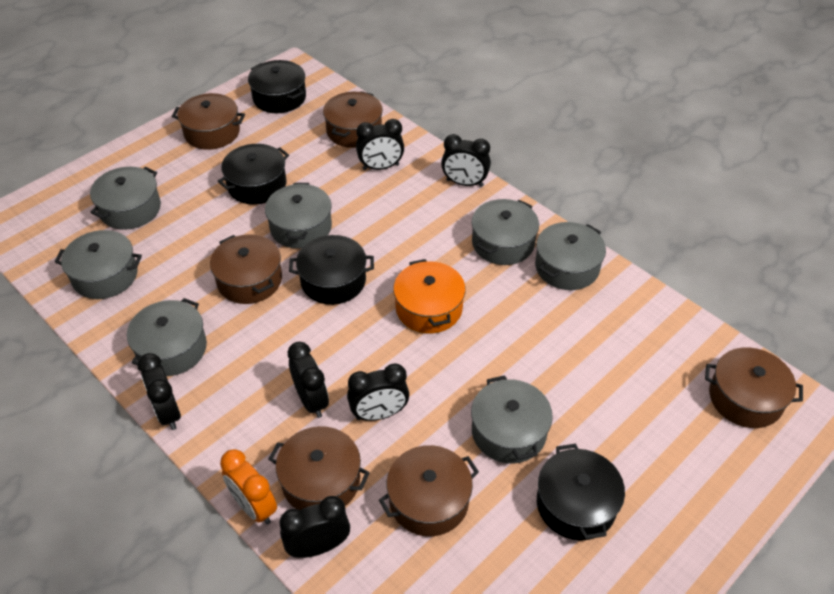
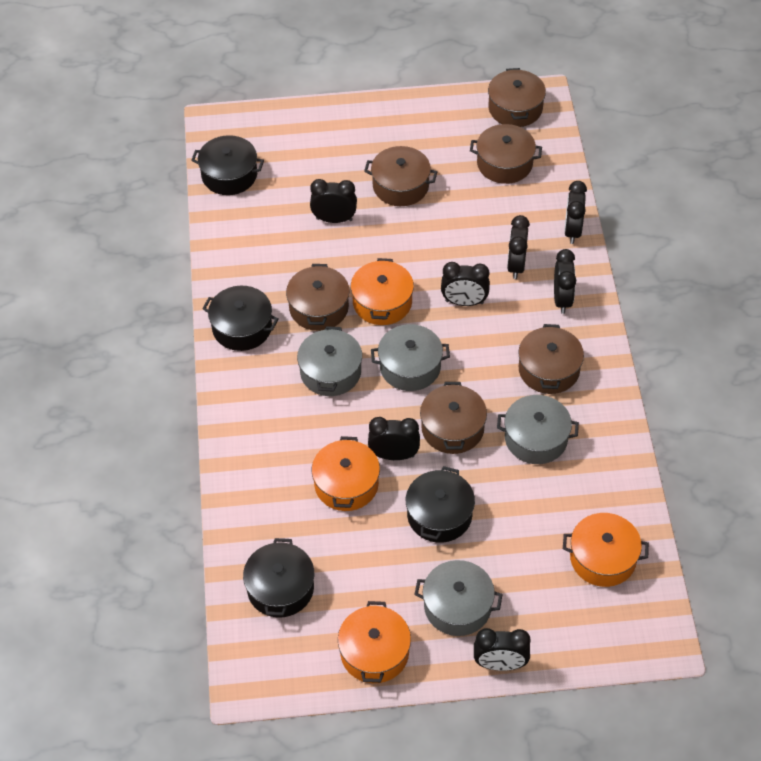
black clock: [137,353,181,430] [279,496,350,558] [288,342,329,418] [347,364,409,421] [356,119,404,170] [441,134,491,187] = 6 -> [310,179,357,223] [368,417,420,460] [441,262,490,306] [474,628,531,671] [507,215,530,279] [554,249,576,314] [564,181,587,244] = 7
grey pot: [55,230,142,299] [90,167,161,230] [127,298,207,376] [265,183,332,249] [471,199,539,265] [471,375,553,464] [535,222,606,290] = 7 -> [297,326,362,396] [371,324,450,391] [414,560,503,636] [497,395,579,464] = 4
orange clock: [220,449,277,525] = 1 -> none = 0
orange pot: [393,259,466,334] = 1 -> [312,436,380,511] [338,601,411,683] [351,258,414,325] [563,513,649,587] = 4

